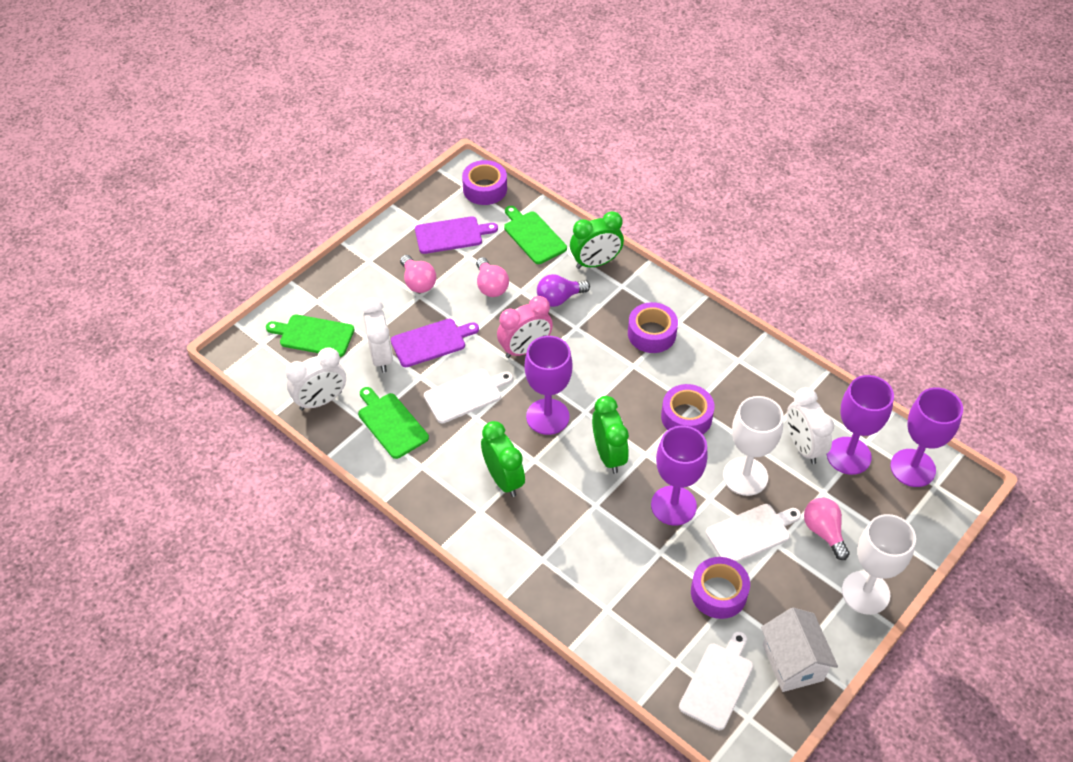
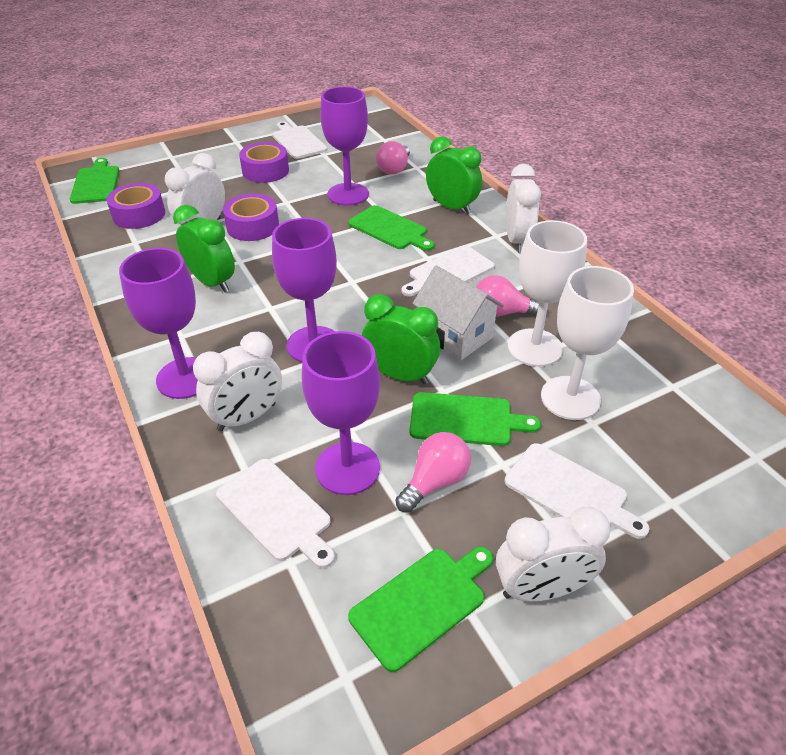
green cutting board: [266,314,355,357] [358,387,429,459] [504,206,567,264] = 3 -> [70,158,119,204] [348,205,434,251] [348,547,493,672] [409,392,541,446] = 4
pink clock: [497,296,553,358] = 1 -> none = 0
purple cutting board: [391,319,479,367] [415,216,498,254] = 2 -> none = 0
purple light bulb: [537,274,590,307] = 1 -> none = 0
purple tape: [462,160,507,205] [628,302,678,353] [661,384,715,434] [691,557,750,619] = 4 -> [107,183,165,229] [223,194,279,241] [239,142,289,183] = 3
white clock: [286,347,346,410] [362,298,393,373] [787,387,834,464] = 3 -> [165,153,225,225] [193,332,282,432] [496,507,610,602] [506,164,541,253] = 4
white cutting board: [424,369,513,423] [679,632,753,730] [706,504,801,562] = 3 -> [216,459,335,568] [272,122,327,159] [401,245,495,297] [504,443,650,539] = 4

